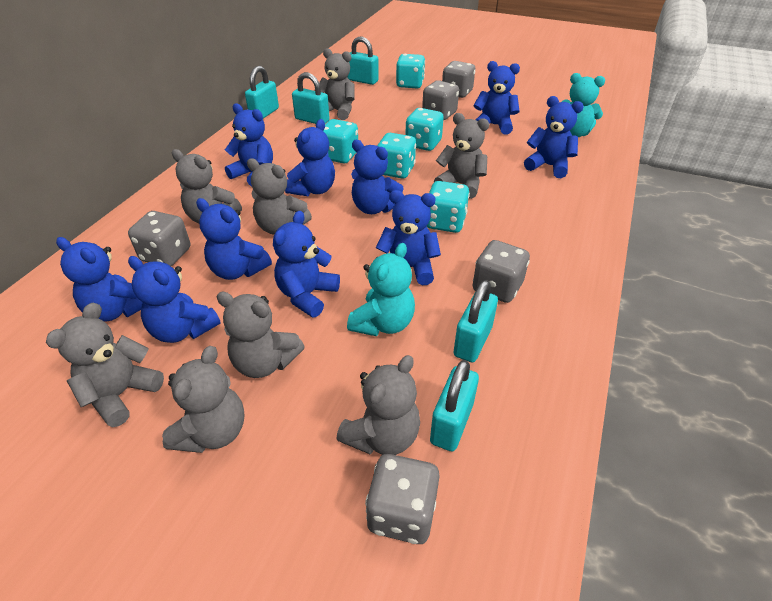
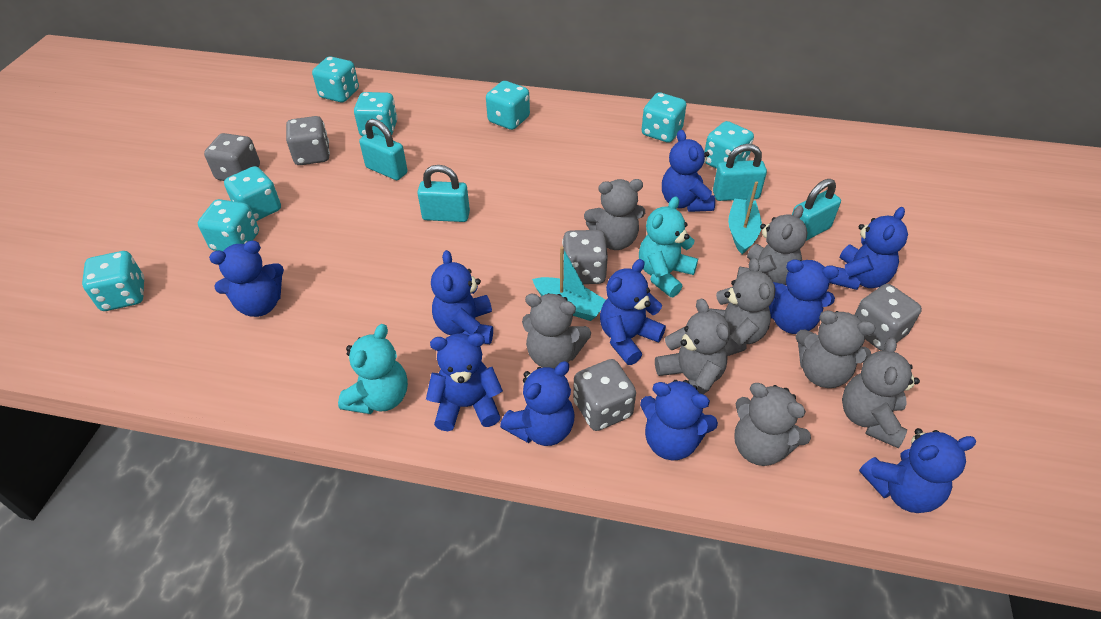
turquoise boat: none = 0 -> [532,246,606,321] [728,181,762,254] = 2
turquoise dice: [323,119,358,163] [377,133,416,179] [396,54,425,88] [405,108,444,151] [427,181,470,233] = 5 -> [82,251,144,311] [198,199,259,252] [224,166,281,221] [312,56,359,102] [354,92,398,137] [486,81,530,130] [642,93,686,143] [704,121,754,169] = 8
turquoise padlock: [245,66,279,118] [292,72,330,124] [347,36,379,85] [430,360,479,452] [453,280,498,362] = 5 -> [359,119,408,180] [417,165,470,222] [713,144,767,201] [792,179,841,241] = 4

